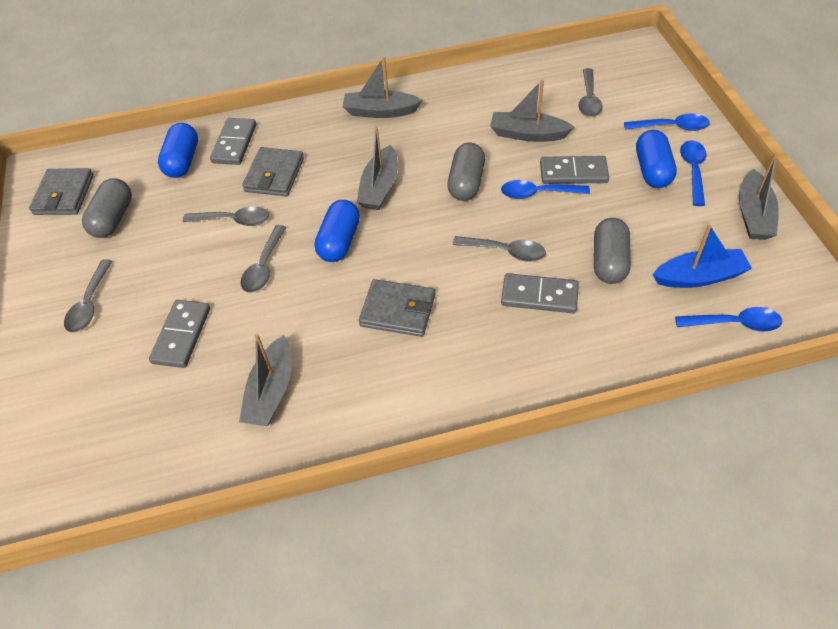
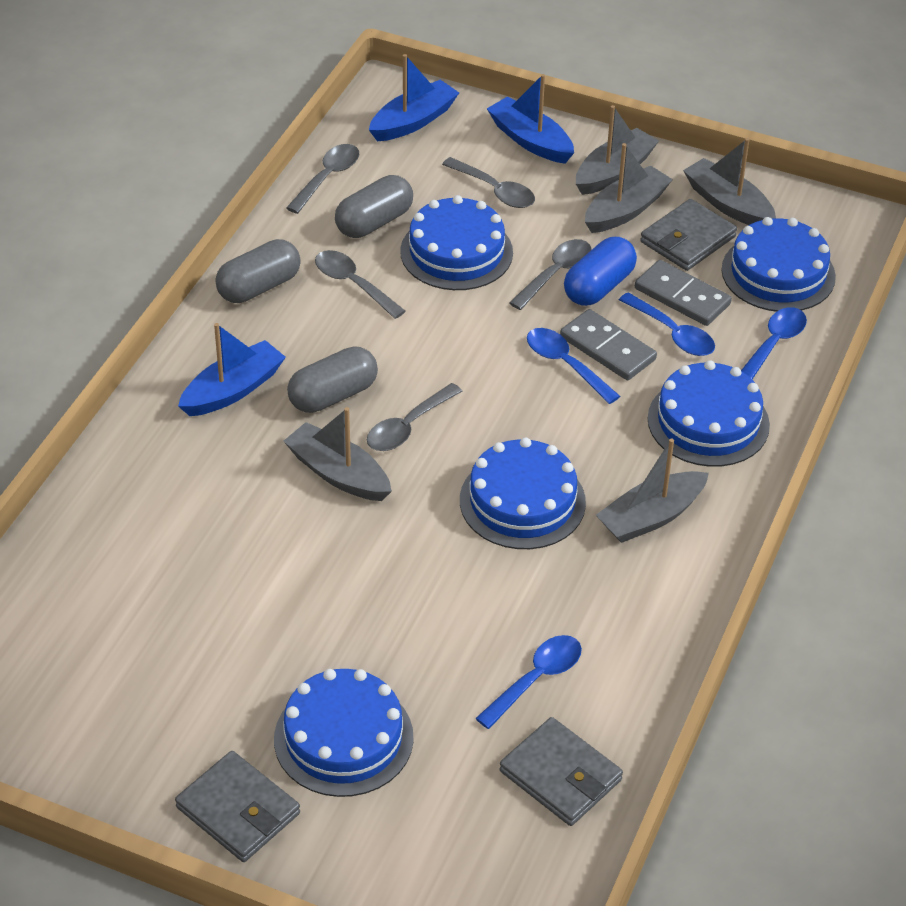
blue boat: [652,225,752,288] = 1 -> [178,323,286,416] [369,54,459,141] [487,74,574,164] = 3
blue cake: none = 0 -> [274,669,414,797] [400,195,513,290] [460,437,586,549] [647,360,770,467] [722,217,836,312] = 5
blue capsule: [158,123,198,178] [315,200,360,262] [636,130,677,188] = 3 -> [564,237,637,306] = 1
grey domino: [149,300,210,368] [210,118,256,165] [501,273,579,313] [540,156,609,184] = 4 -> [560,309,657,380] [635,260,732,326] = 2

